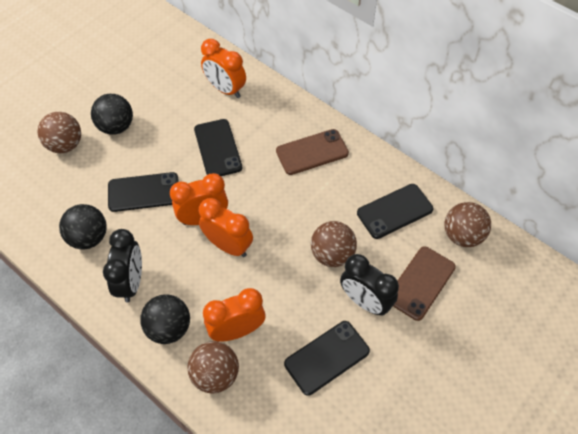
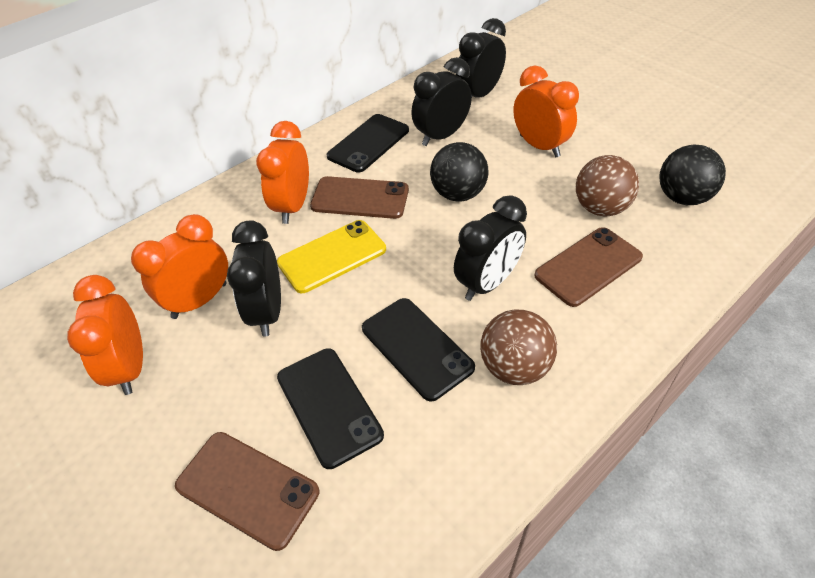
black ball: [59,204,107,250] [91,94,133,135] [140,294,190,344] = 3 -> [430,142,488,202] [659,145,726,205] = 2
black clock: [103,229,142,303] [340,254,399,316] = 2 -> [227,221,281,337] [411,57,472,146] [454,195,527,301] [456,18,506,97] = 4
black phone: [108,172,179,212] [194,119,242,176] [284,321,370,396] [357,184,433,239] = 4 -> [277,348,384,469] [327,114,409,173] [362,298,475,402] = 3
brown ball: [38,112,81,153] [187,341,239,394] [311,221,357,267] [445,202,491,247] = 4 -> [480,310,557,385] [576,155,639,217] = 2
brown phone: [276,129,349,175] [393,246,456,321] = 2 -> [175,432,319,551] [310,176,409,219] [534,227,643,307] = 3
yellow phone: none = 0 -> [277,220,386,293] = 1

